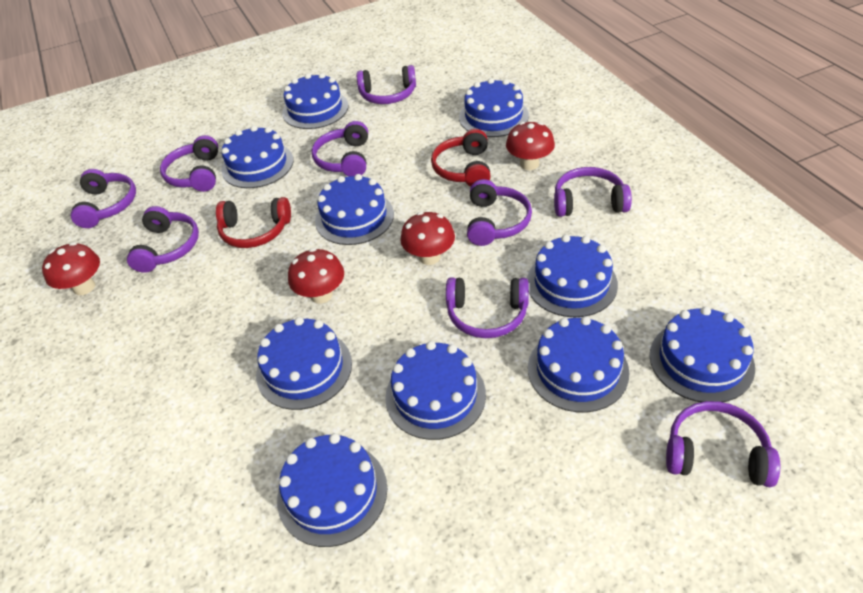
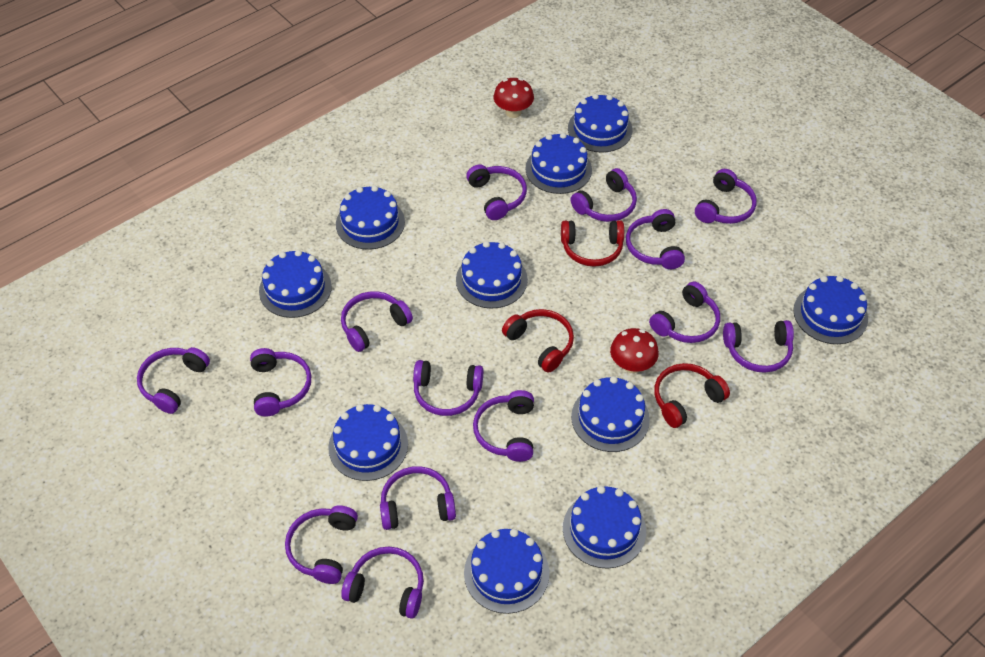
purple headphones: [71,169,136,228] [127,206,199,273] [160,135,218,192] [312,121,368,177] [357,65,416,104] [446,277,529,338] [467,179,532,246] [554,167,632,217] [666,401,780,487] = 9 -> [137,347,210,414] [250,348,311,417] [285,505,358,584] [341,291,413,352] [341,547,424,619] [380,466,456,530] [413,360,483,416] [466,164,527,220] [473,390,534,462] [571,168,637,222] [626,209,685,269] [649,281,720,343] [695,169,757,224] [723,320,794,373] = 14
red headphones: [216,197,291,248] [431,129,491,187] = 2 -> [502,309,574,373] [561,220,624,267] [654,363,730,428] = 3
red mushroom: [42,242,100,295] [288,248,344,304] [400,212,455,265] [506,122,555,170] = 4 -> [494,78,534,118] [610,328,659,373] = 2

